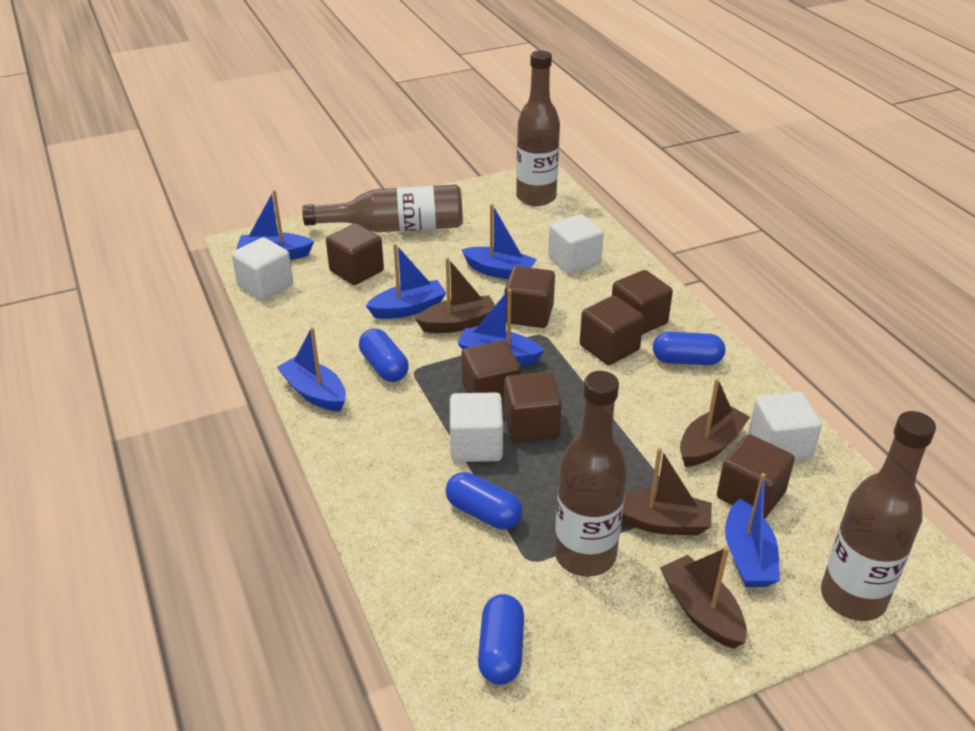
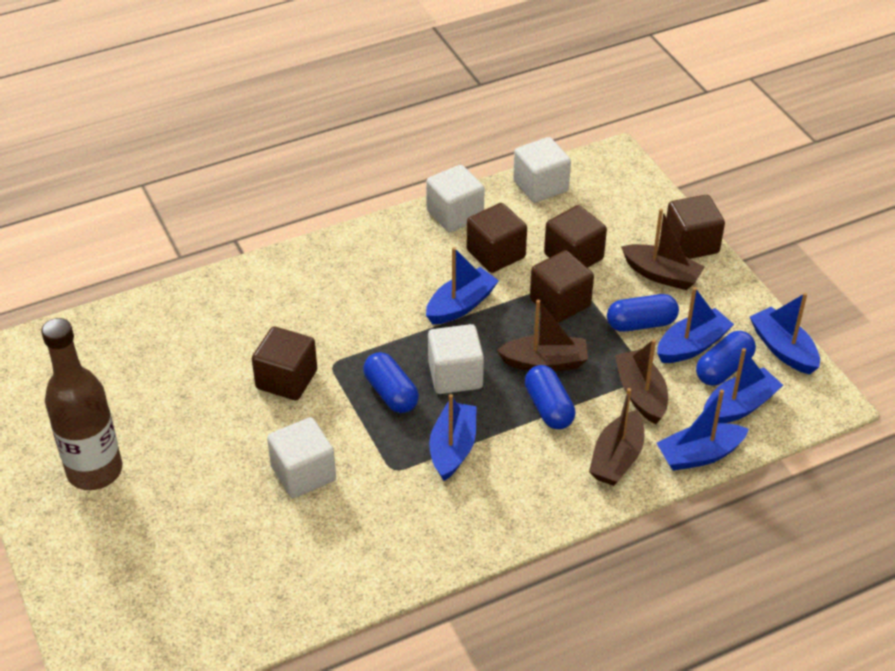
brown bottle: [302,185,463,232] [516,50,560,206] [555,371,627,577] [821,411,936,621] = 4 -> [41,318,122,490] = 1
brown cube: [326,223,384,285] [462,340,521,406] [504,266,555,328] [504,372,562,442] [580,296,644,365] [612,270,673,334] [717,434,795,519] = 7 -> [252,326,317,400] [467,203,527,273] [530,250,594,323] [544,205,607,268] [666,195,725,259] = 5

